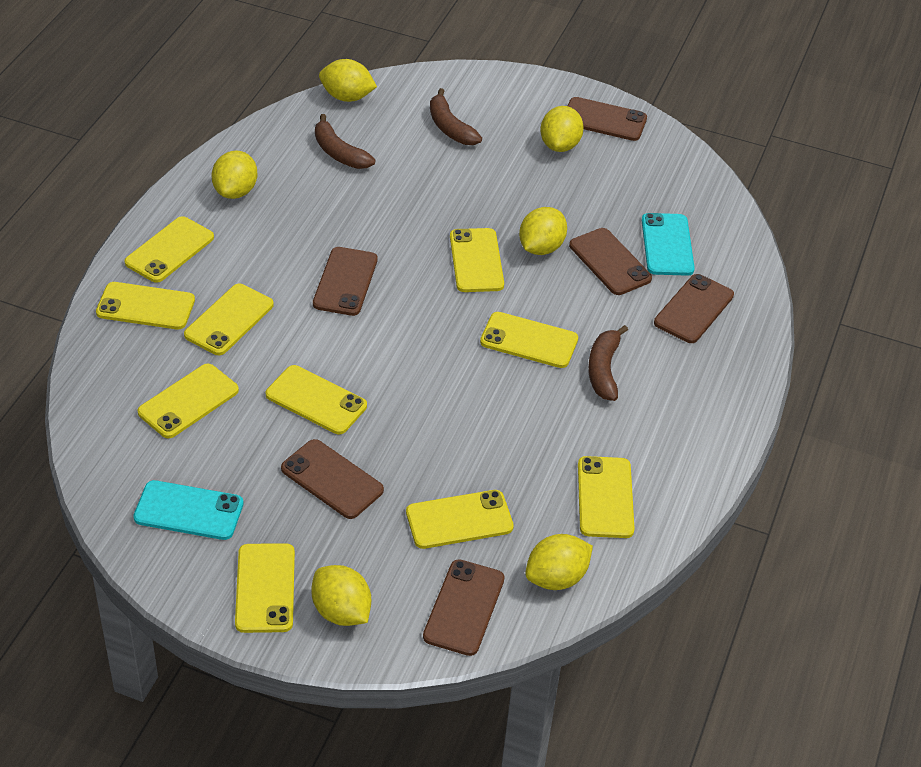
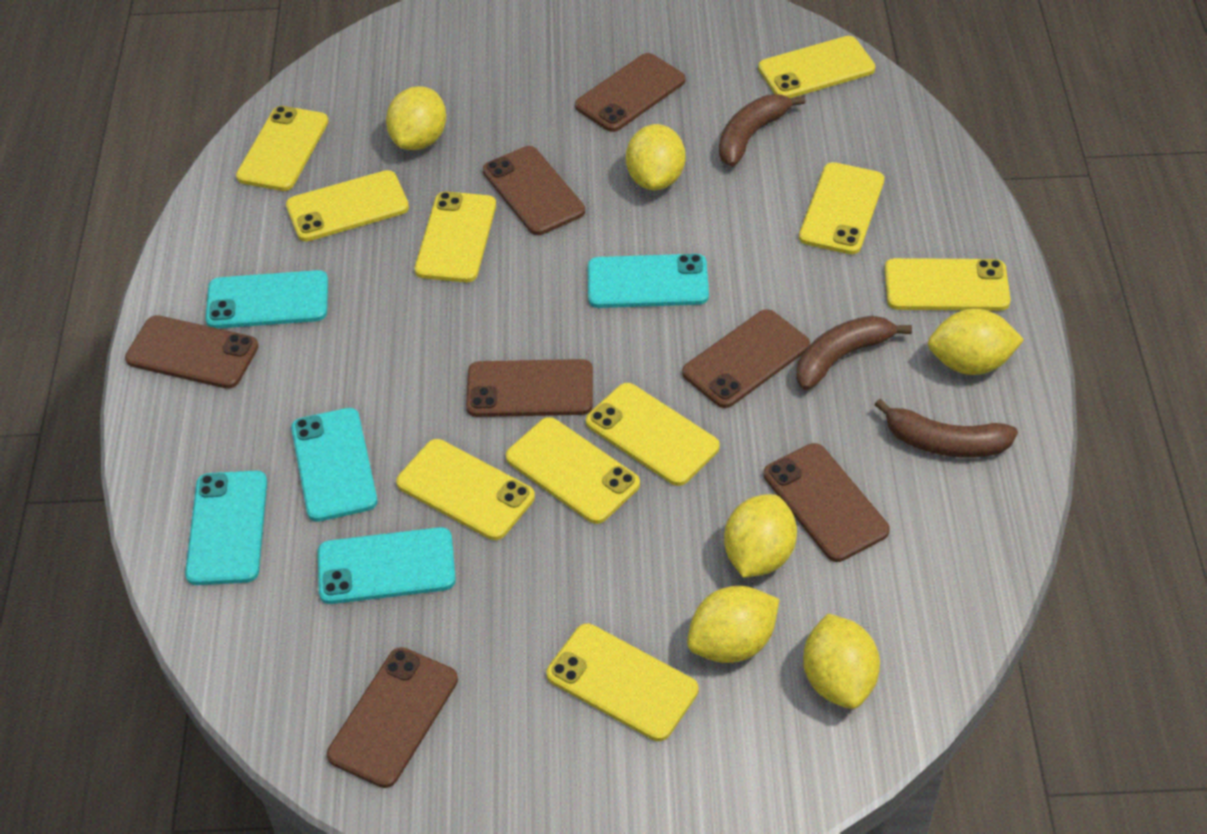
brown phone: [281,439,384,519] [313,247,378,316] [423,559,505,656] [568,97,647,141] [569,228,652,295] [654,274,734,343] = 6 -> [125,315,259,389] [327,647,458,788] [466,359,593,417] [483,146,585,235] [575,53,686,132] [682,309,810,408] [764,443,890,562] = 7
turquoise phone: [133,480,243,540] [642,213,695,276] = 2 -> [185,471,267,585] [205,270,328,329] [291,408,378,522] [318,527,456,604] [588,254,709,308] = 5

